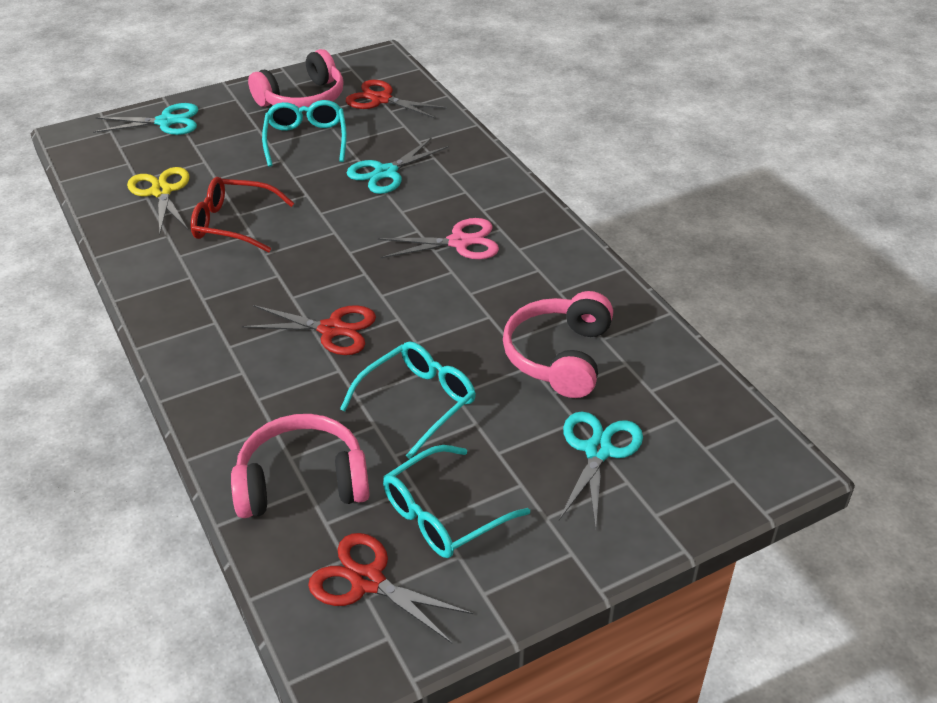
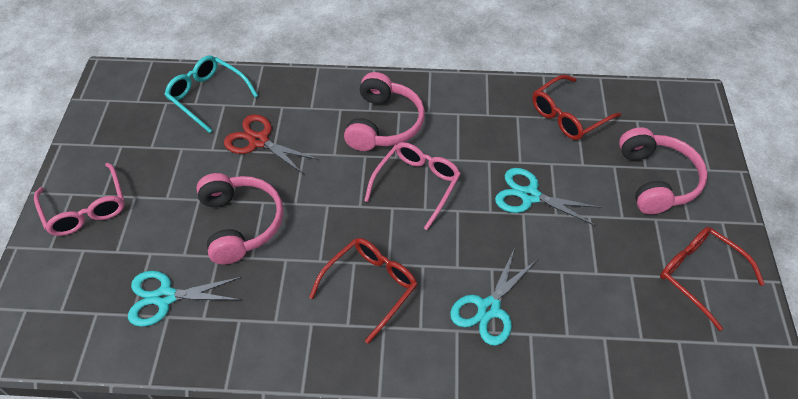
pink glasses: none = 0 -> [34,163,125,236] [364,142,461,230] = 2
pink scissors: [378,218,499,259] = 1 -> none = 0
red glasses: [191,177,295,253] = 1 -> [309,238,417,343] [532,75,621,140] [660,227,765,331] = 3
red scissors: [242,305,376,355] [308,533,473,643] [346,80,447,119] = 3 -> [224,114,319,174] = 1
turquoise glasses: [262,100,347,167] [340,341,476,459] [383,445,530,558] = 3 -> [164,55,258,133] = 1
yellow scissors: [127,167,190,235] = 1 -> none = 0

